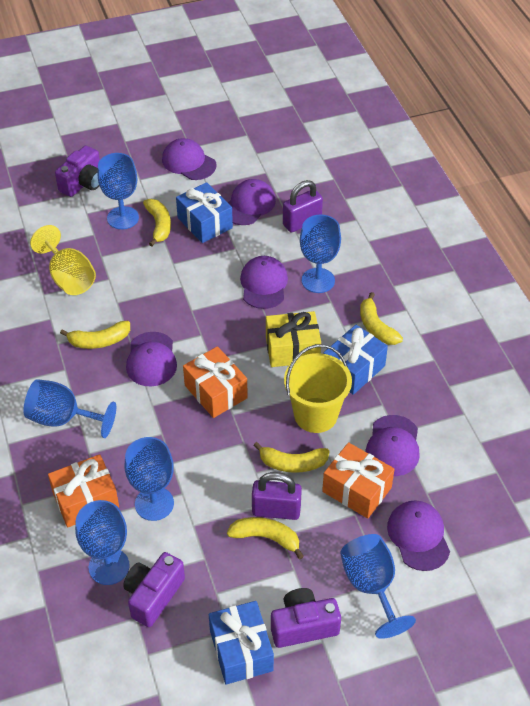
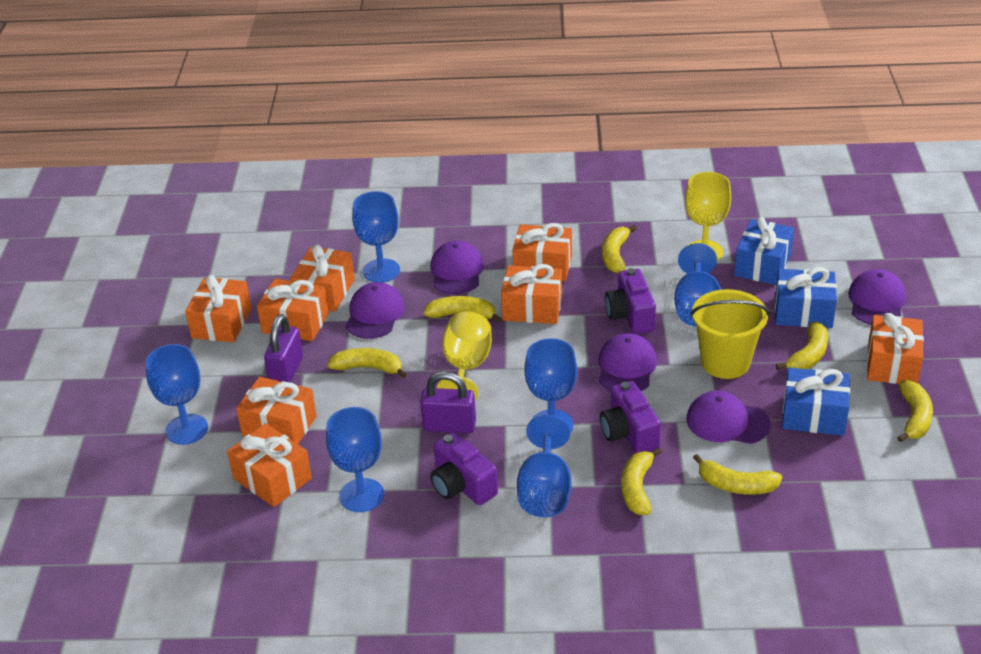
orange gift: [48,454,119,527] [183,346,248,418] [322,442,395,519] = 3 -> [185,275,252,342] [227,423,312,507] [236,377,317,444] [257,279,329,341] [290,244,355,312] [501,264,562,324] [512,223,572,281] [867,313,924,384] = 8
purple cap: [126,332,177,387] [162,138,217,180] [228,179,276,225] [240,256,288,309] [366,415,420,476] [387,500,450,571] = 6 -> [346,282,405,339] [430,241,484,294] [598,333,657,391] [686,391,771,444] [848,269,906,325] = 5
yellow banana: [60,321,130,349] [143,199,171,247] [227,517,304,559] [253,442,330,473] [360,292,403,345] = 5 -> [327,348,407,378] [423,296,501,323] [602,225,637,273] [621,447,662,515] [693,454,782,495] [776,322,828,370] [897,380,933,442] = 7
yellow gift: [266,311,321,367] = 1 -> none = 0
yellow goblet: [30,225,96,295] = 1 -> [437,311,492,401] [685,172,731,261] = 2

